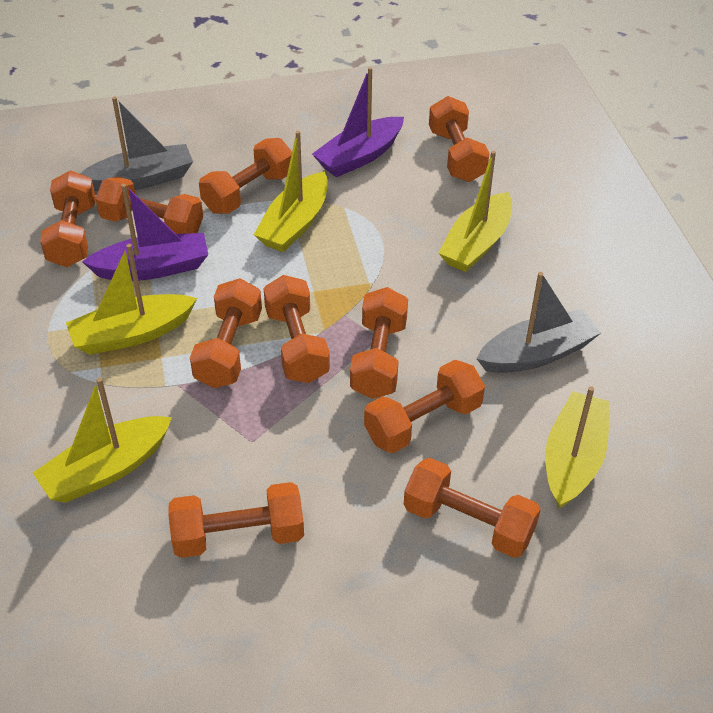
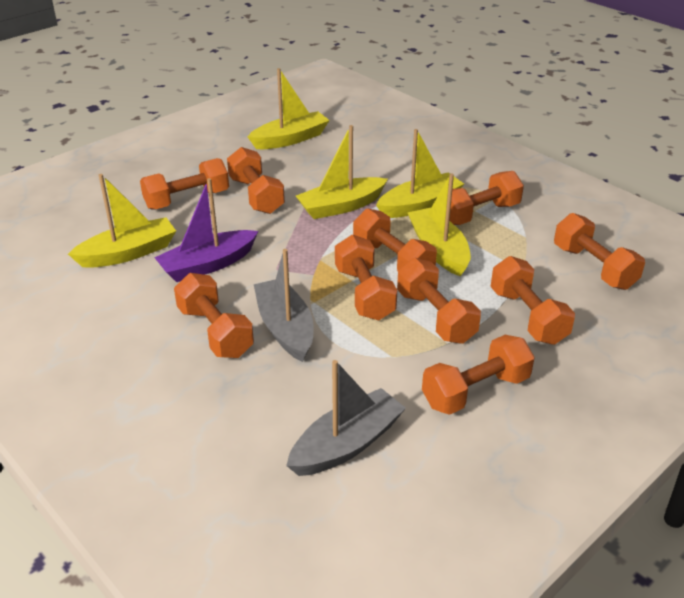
purple boat: [82,184,208,281] [312,67,404,177] = 2 -> [154,178,258,282] = 1

